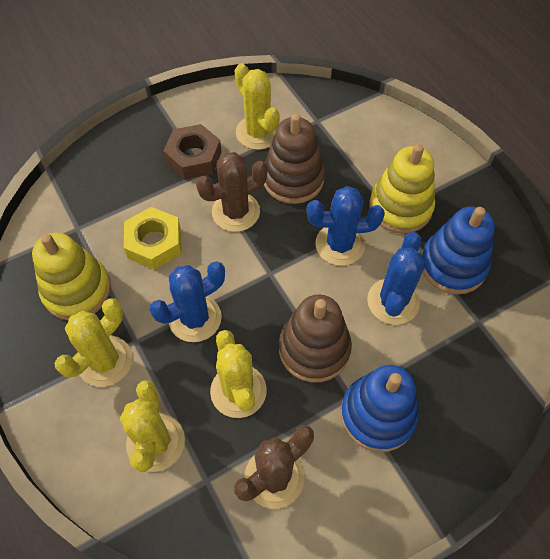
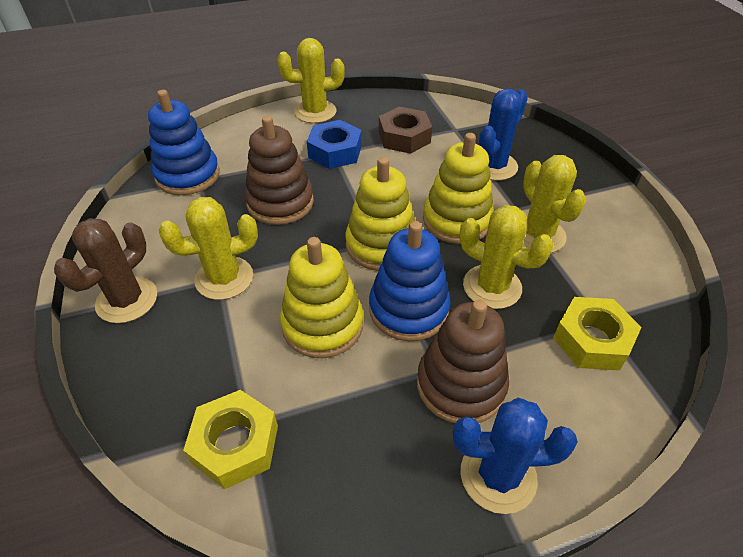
blue cactus: [150,261,225,342] [307,186,385,266] [367,232,425,325] = 3 -> [453,398,578,514] [478,89,528,181] = 2
blue nut: none = 0 -> [307,120,362,169] = 1
brown cactus: [196,152,268,232] [234,425,314,509] = 2 -> [54,218,157,323] = 1
yellow nut: [124,207,181,270] = 1 -> [183,390,278,489] [553,297,642,371] = 2
yellow stacking toy: [32,233,111,320] [369,144,435,234] = 2 -> [280,237,363,358] [345,157,415,271] [423,133,494,244] = 3

